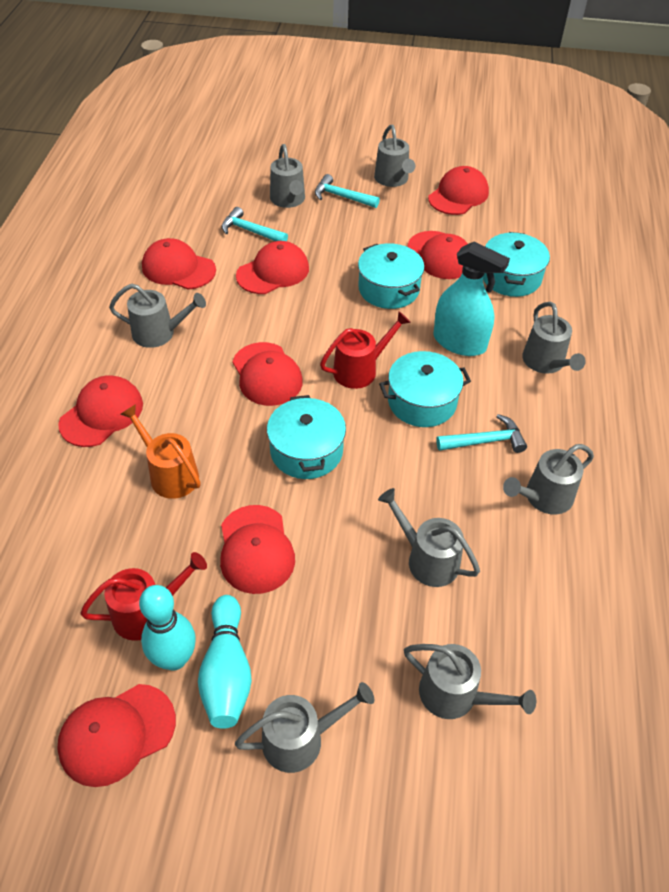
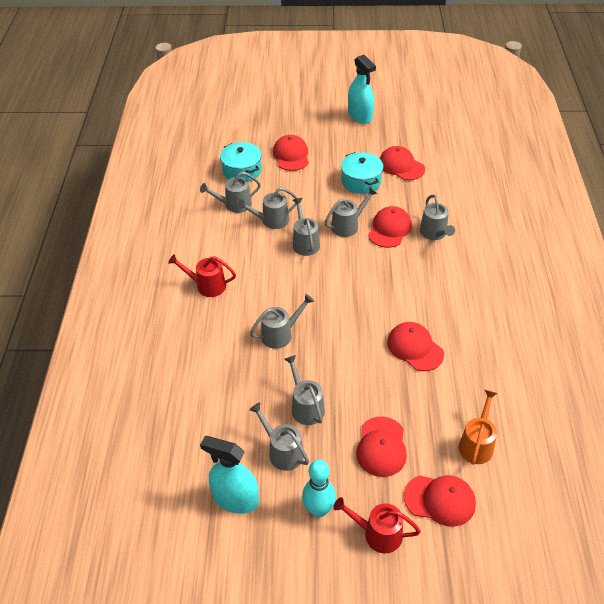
red cap: [57,684,176,787] [58,375,143,447] [142,238,216,289] [220,505,295,594] [232,342,303,406] [236,241,309,294] [408,231,468,279] [428,166,489,215] = 8 -> [273,135,309,171] [356,417,407,477] [368,206,412,248] [380,146,425,180] [387,322,444,371] [404,475,476,527] = 6
turquoise bowling pin: [139,585,196,671] [198,595,252,729] = 2 -> [302,459,336,517] = 1
turquoise hammer: [221,207,288,241] [315,174,380,208] [436,414,527,453] = 3 -> none = 0
turquoise pot: [267,395,346,479] [358,244,424,309] [379,351,471,427] [483,232,550,297] = 4 -> [220,142,262,182] [341,152,383,194] = 2
turquoise spray bottle: [433,242,510,356] = 1 -> [200,436,259,514] [348,55,376,124] = 2

